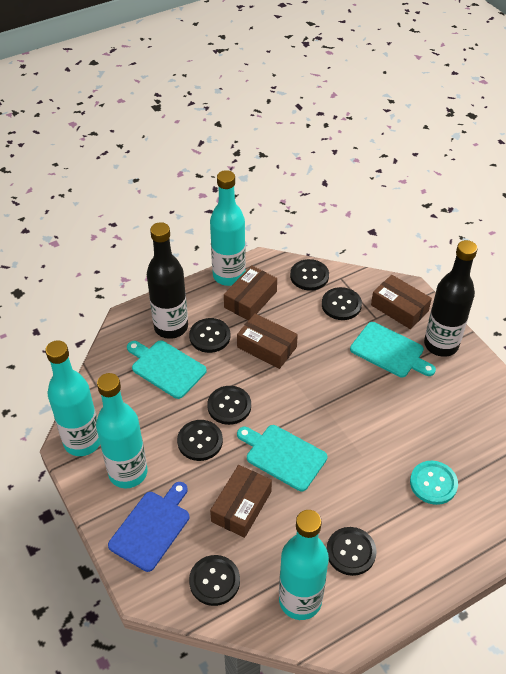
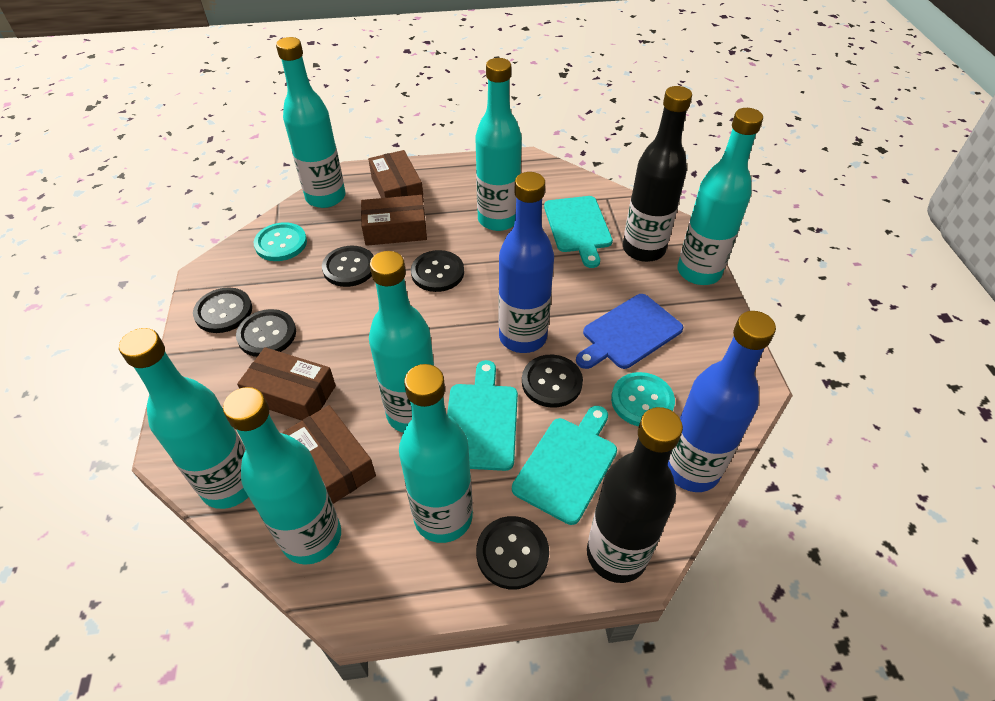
black button: [177,420,223,461] [189,318,231,353] [189,555,240,606] [207,386,251,425] [290,259,329,291] [322,287,362,320] [327,527,377,576] = 7 -> [193,288,252,333] [236,309,296,357] [322,246,373,287] [411,250,464,292] [476,516,549,589] [522,355,583,408] = 6
blue bottle: none = 0 -> [498,172,554,353] [667,311,776,492] = 2
turquoise bottle: [45,340,100,456] [96,373,147,488] [210,170,246,286] [279,510,329,620] = 4 -> [119,328,249,509] [223,387,341,565] [276,37,345,208] [369,251,435,433] [399,364,473,543] [475,58,522,231] [677,108,763,285] = 7
turquoise button: [410,461,458,505] = 1 -> [254,222,307,261] [611,372,675,426] = 2

